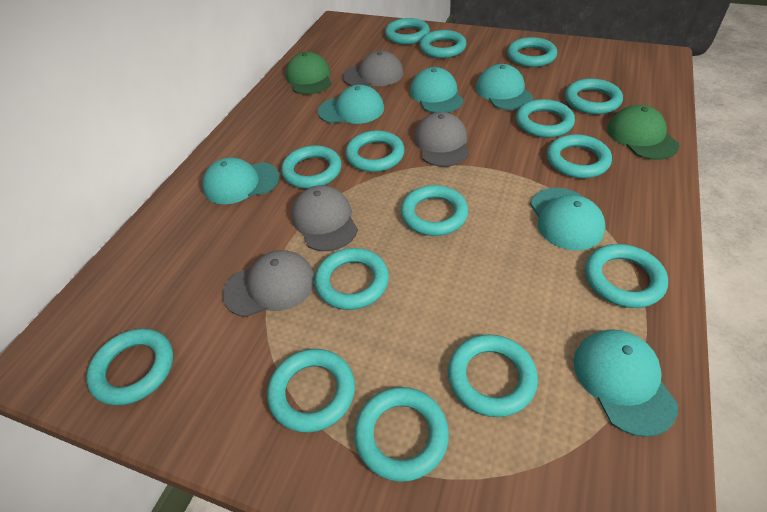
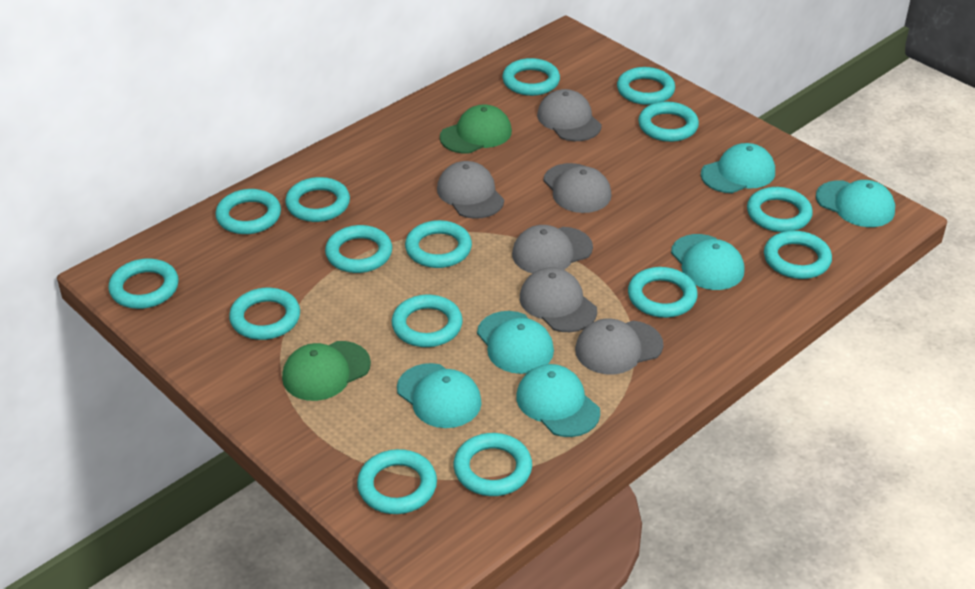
grey cap: [223,250,315,317] [291,185,358,251] [343,51,404,86] [414,112,469,167] = 4 -> [437,161,504,219] [512,225,593,274] [520,267,597,332] [537,89,602,141] [543,163,612,213] [575,319,663,374] = 6

